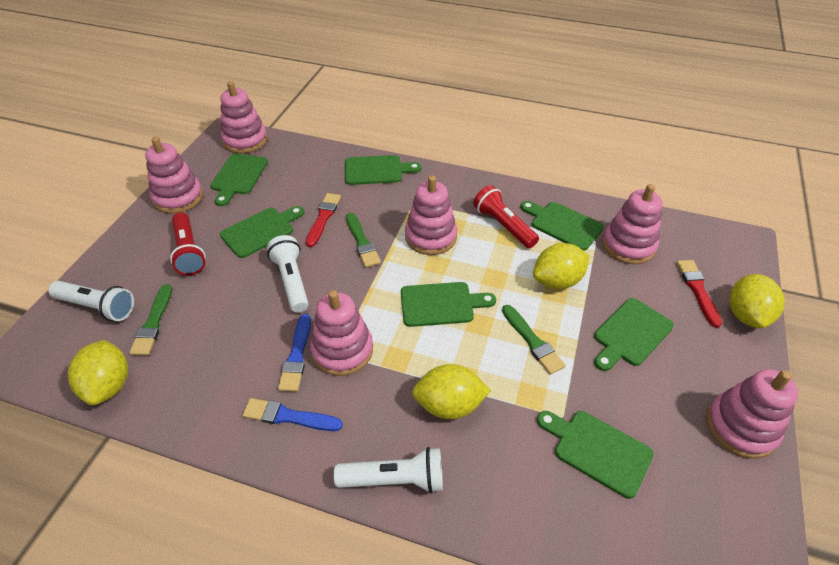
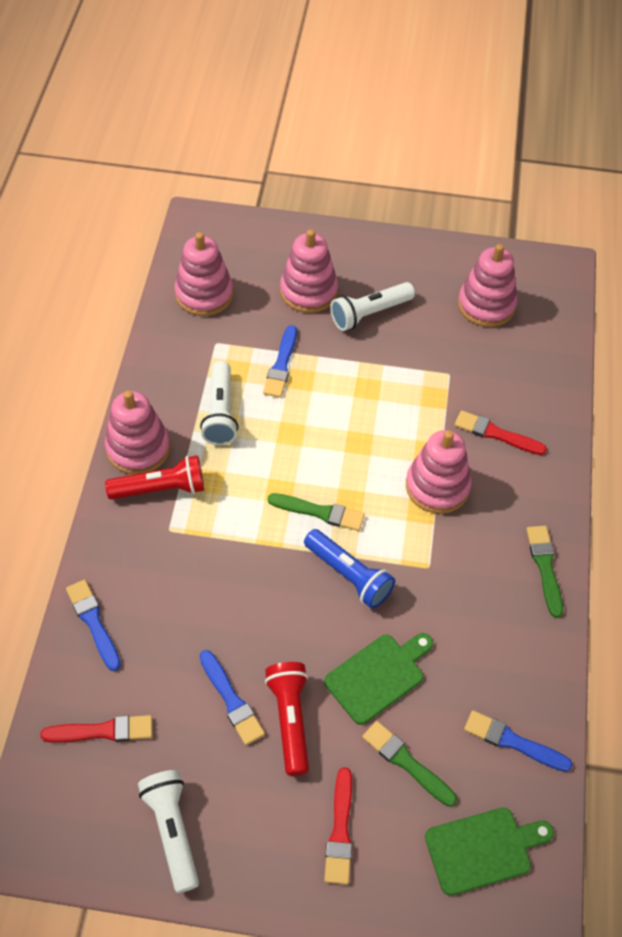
blue brush: [242,398,343,431] [278,314,311,392] = 2 -> [66,579,121,671] [200,650,265,745] [263,325,297,398] [464,710,573,772] = 4
blue flashlight: none = 0 -> [304,529,395,609] = 1
green cutting board: [210,153,268,206] [220,206,304,258] [345,155,421,185] [401,282,496,327] [520,201,604,251] [537,411,654,499] [594,298,674,371] = 7 -> [324,633,433,725] [425,808,554,896] = 2
pink stacking toy: [145,137,203,214] [220,81,268,153] [310,290,373,376] [405,176,457,255] [602,184,662,264] [706,369,798,459] = 6 -> [105,390,170,474] [175,232,233,316] [280,229,338,313] [406,430,472,514] [458,244,517,327] = 5
red brush: [306,193,341,247] [677,260,722,328] = 2 -> [40,715,152,742] [324,767,352,885] [455,410,547,455] = 3
yellow lemon: [68,340,128,405] [412,364,491,419] [533,243,590,289] [729,274,785,328] = 4 -> none = 0

